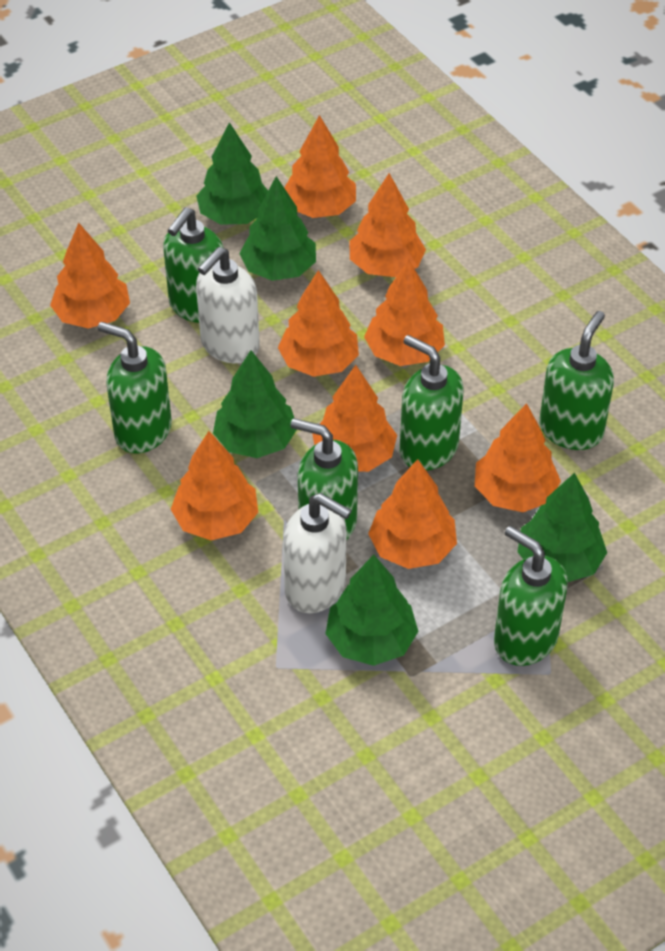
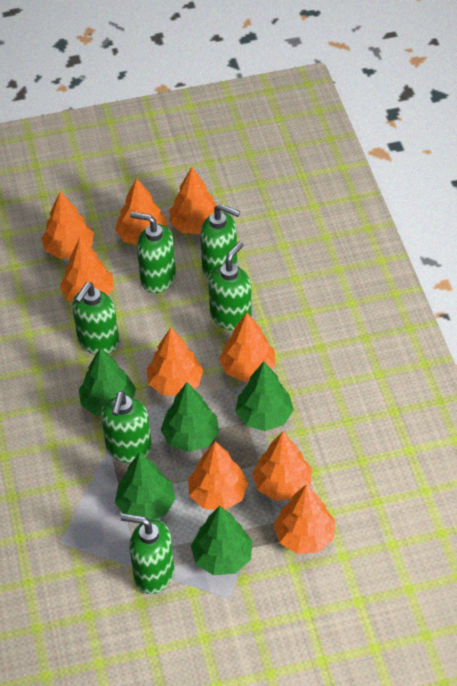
white soap dispenser: [196,247,260,363] [283,493,352,613] = 2 -> none = 0

